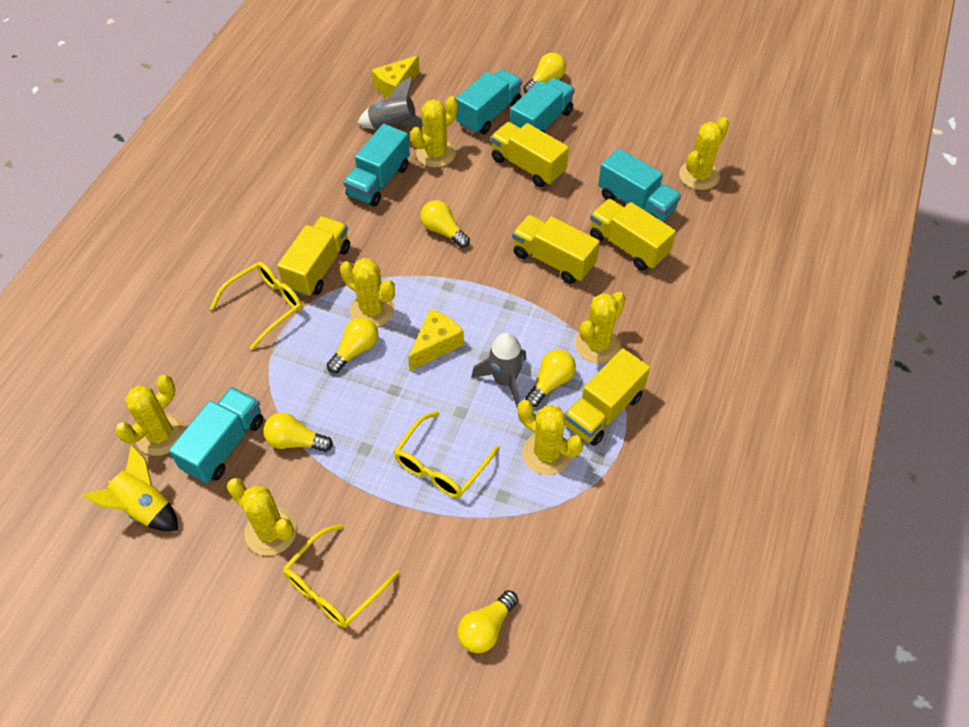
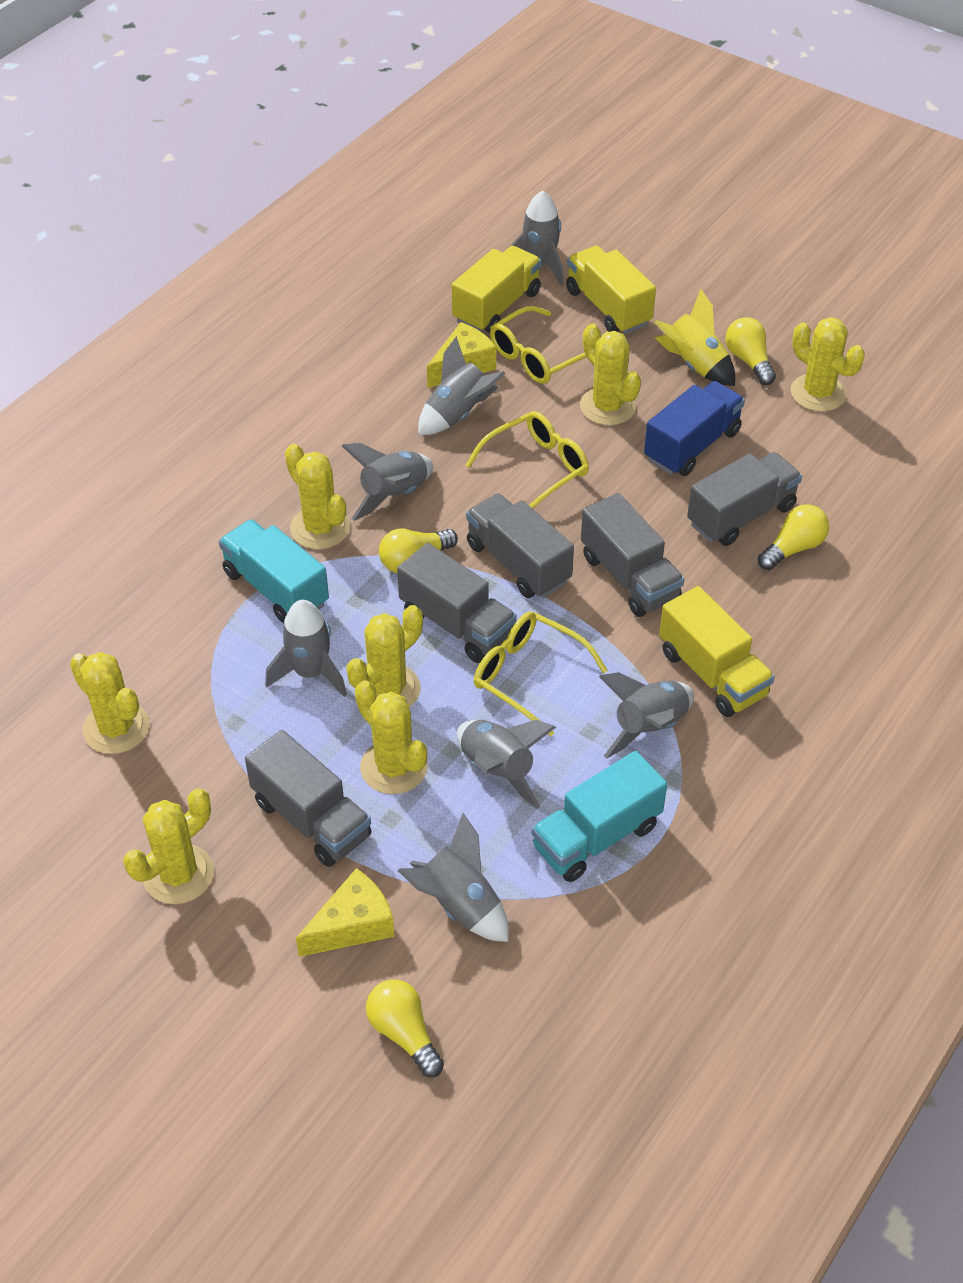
blue truck: none = 0 -> [644,381,745,476] = 1
grey rocket: [358,77,423,130] [471,333,526,408] = 2 -> [265,600,347,697] [342,443,433,521] [398,813,509,942] [418,336,505,435] [457,720,556,809] [508,191,564,286] [599,672,694,759] = 7
grey truck: none = 0 -> [245,730,371,867] [397,543,517,663] [466,493,574,598] [581,493,684,617] [687,452,802,546] = 5
turquoise truck: [169,387,264,483] [343,124,410,207] [455,69,522,134] [510,78,575,133] [598,148,681,222] = 5 -> [219,519,329,623] [532,751,667,882] = 2
yellow light bulb: [263,413,333,452] [327,317,378,373] [420,200,470,248] [457,590,518,653] [524,53,566,94] [525,350,576,407] = 6 -> [366,979,444,1077] [379,529,458,573] [725,317,776,385] [758,504,829,570] = 4
yellow truck: [277,216,350,297] [491,122,569,187] [512,215,600,284] [565,348,650,446] [590,199,676,271] = 5 -> [452,246,541,333] [566,246,656,334] [659,586,775,717] = 3

